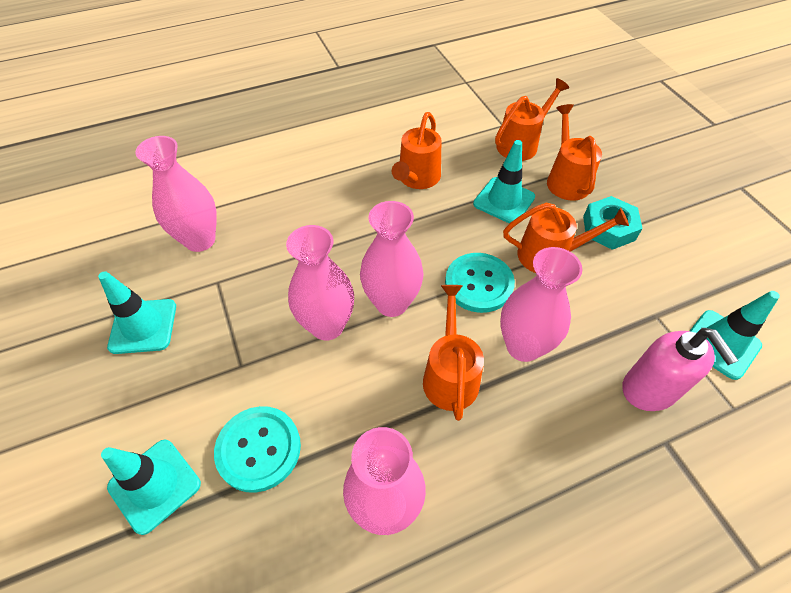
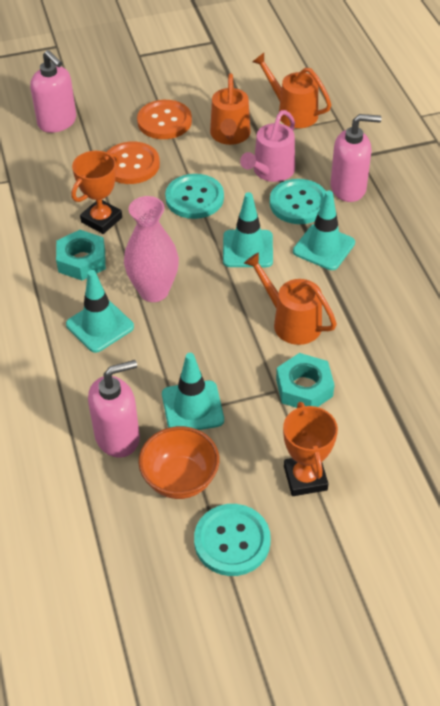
orange bowl: none = 0 -> [138,426,219,499] = 1
orange button: none = 0 -> [106,141,160,184] [137,100,192,139] = 2
orange trophy: none = 0 -> [72,151,122,234] [283,402,338,496] = 2
orange watering can: [392,112,441,189] [423,285,484,421] [495,78,569,161] [503,203,629,273] [547,104,602,200] = 5 -> [210,73,251,145] [244,252,337,345] [252,53,331,128] = 3
pink soap dispenser: [622,328,739,411] = 1 -> [30,50,76,133] [88,360,140,458] [331,114,381,202] = 3
pink vase: [135,136,217,252] [286,225,354,341] [343,427,426,535] [360,201,424,317] [500,247,582,362] = 5 -> [124,196,179,302] = 1
pink watering can: none = 0 -> [240,110,295,182] = 1
turquoise button: [214,406,301,493] [445,253,515,313] = 2 -> [165,174,224,219] [194,504,271,576] [270,179,326,224] = 3
turquoise nut: [583,196,643,250] = 1 -> [56,230,106,281] [276,353,334,408] = 2

